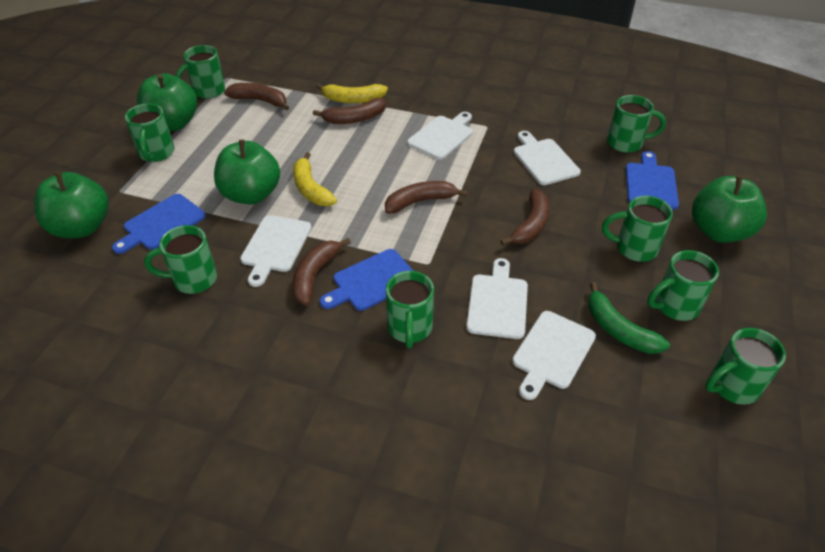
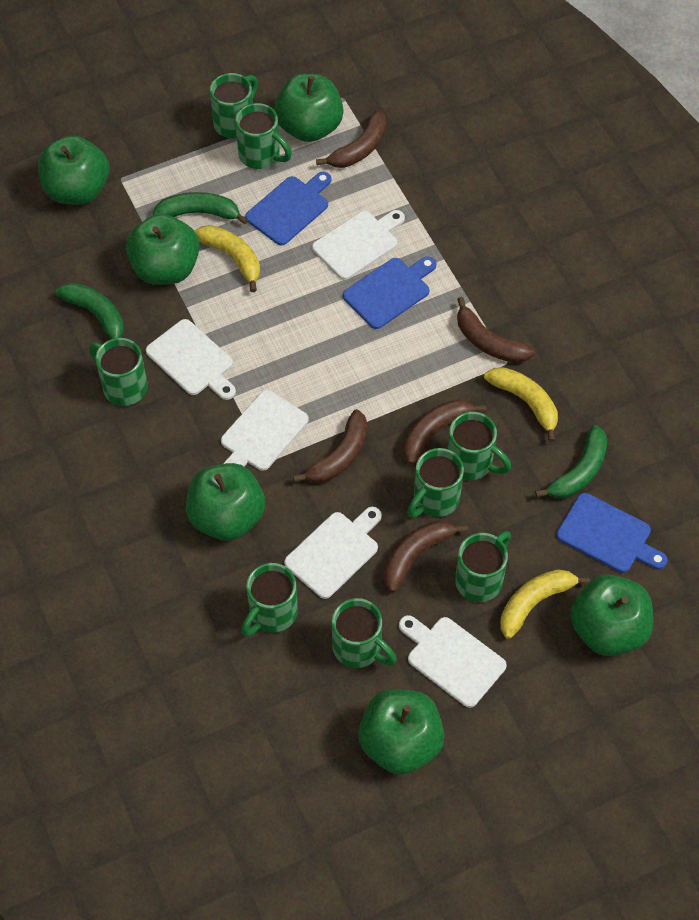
green apple: [34,171,109,238] [137,73,197,131] [214,140,280,205] [692,175,767,243] = 4 -> [38,135,109,205] [126,214,199,285] [186,463,265,541] [274,74,344,142] [358,689,445,775] [570,574,653,656] = 6
green banana: [588,282,670,354] = 1 -> [55,283,124,339] [153,192,248,224] [535,425,607,499] = 3
yellow banana: [293,152,337,206] [316,84,388,103] = 2 -> [195,225,260,292] [484,367,558,442] [500,569,590,639] = 3

